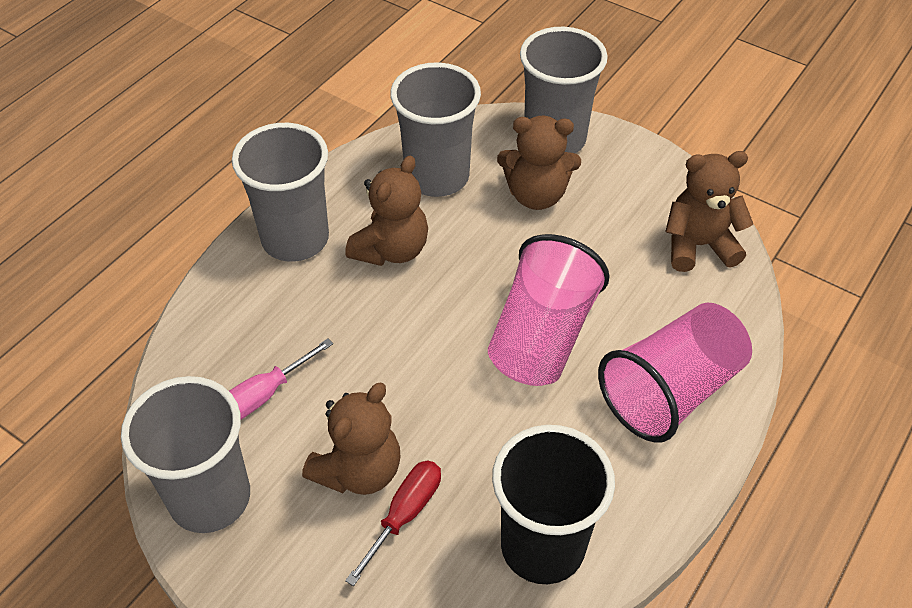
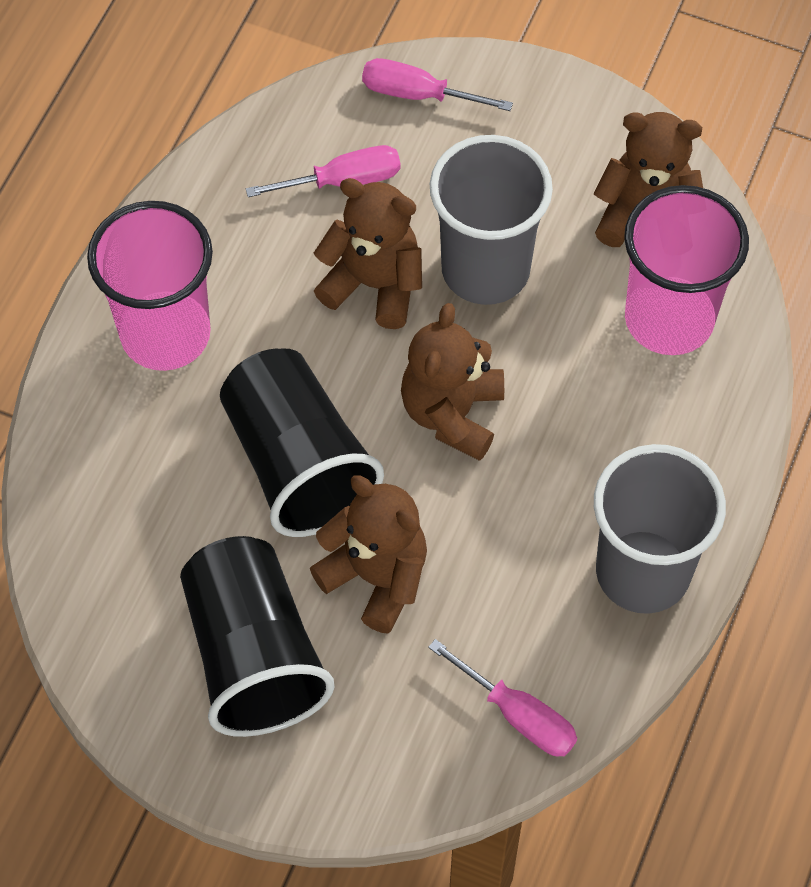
black cup: [492,425,615,584] = 1 -> [180,536,335,737] [220,348,384,537] = 2
grey cup: [121,376,250,533] [232,123,329,262] [390,62,481,197] [520,27,608,154] = 4 -> [430,135,553,305] [594,444,726,614] = 2
pink screwdriver: [229,339,333,419] = 1 -> [246,145,401,197] [362,58,513,111] [428,639,577,757] = 3
red screwdriver: [345,461,441,586] = 1 -> none = 0

